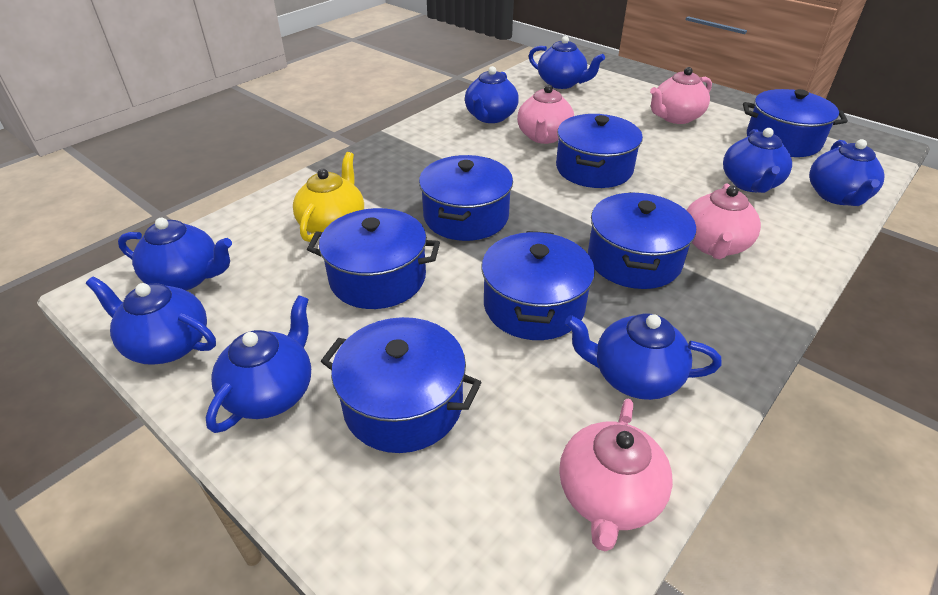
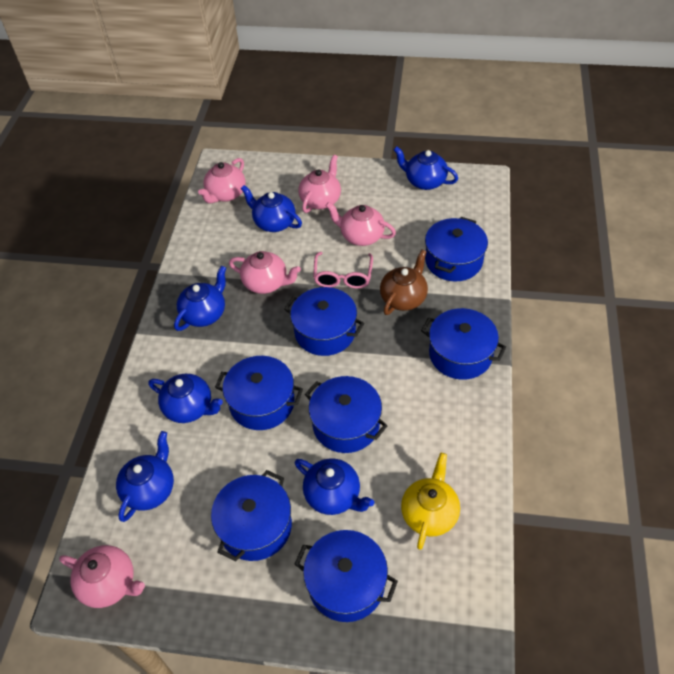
blue teapot: [86,276,216,365] [118,218,232,290] [206,295,311,433] [465,66,519,123] [529,36,605,89] [565,313,722,400] [723,128,792,193] [809,139,885,206] = 8 -> [116,431,174,522] [149,374,223,423] [174,266,226,331] [241,185,302,232] [295,458,374,515] [394,146,458,190] = 6
brown teapot: none = 0 -> [380,250,428,315] = 1
pink glasses: none = 0 -> [313,252,373,289] = 1
pink teapot: [517,84,574,144] [559,398,673,551] [650,67,712,124] [687,183,761,259] = 4 -> [59,545,145,608] [198,158,246,203] [229,251,301,294] [298,155,341,213] [326,202,396,246] = 5

